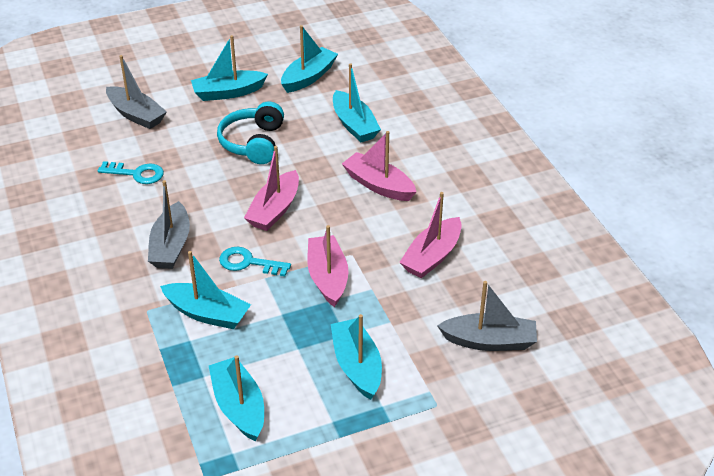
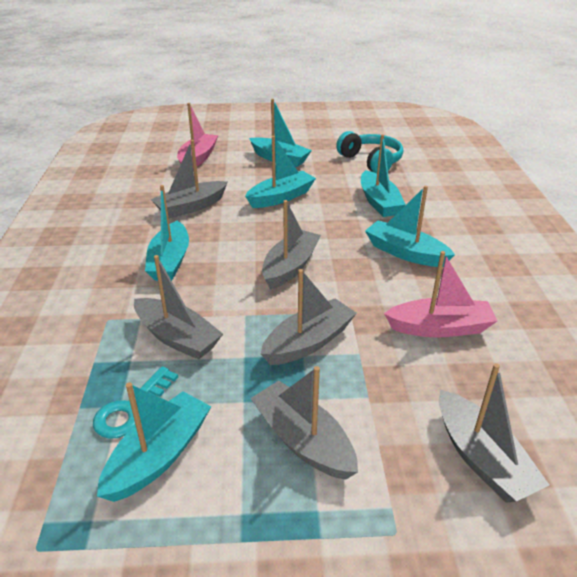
grey boat: [106,55,167,129] [148,180,190,269] [437,281,537,351] = 3 -> [134,255,223,360] [151,140,227,218] [250,366,358,480] [261,269,357,365] [262,200,321,290] [439,363,550,503] = 6
pink boat: [244,146,299,231] [308,225,348,307] [342,131,416,201] [399,192,462,278] = 4 -> [177,103,218,169] [384,251,498,338] = 2
turquoise key: [97,161,164,184] [219,247,291,276] = 2 -> [93,366,178,439] = 1

